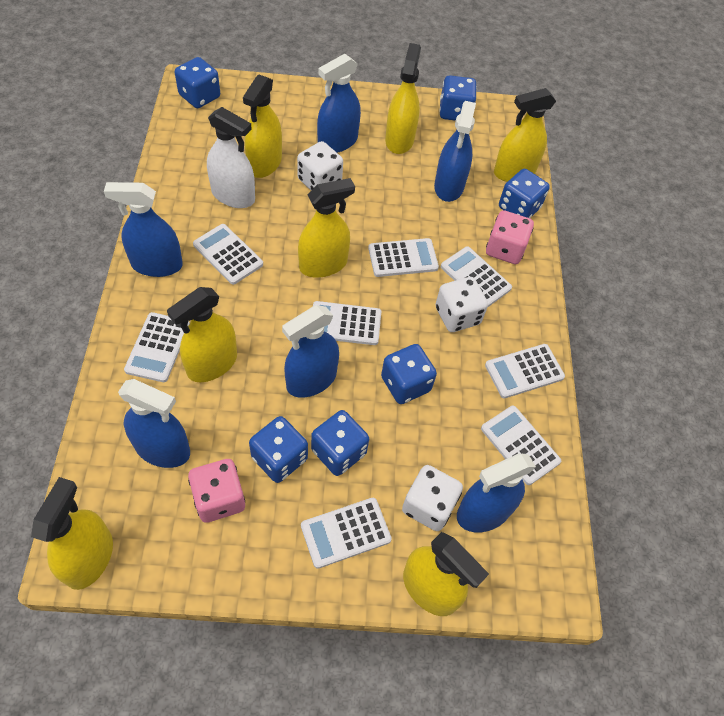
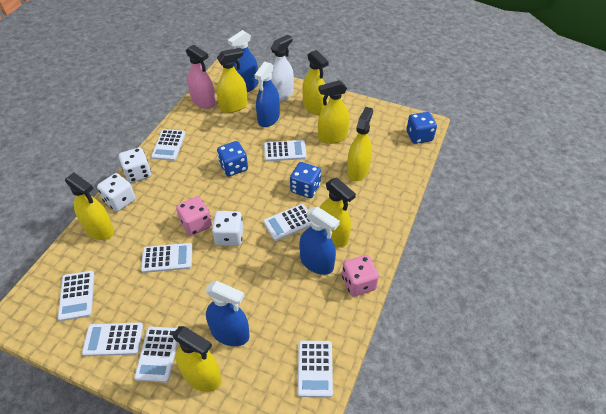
blue dice: [175,57,220,108] [249,416,308,483] [311,410,369,476] [381,344,437,404] [439,75,477,121] [499,169,550,218] = 6 -> [217,141,248,177] [290,162,321,198] [406,112,437,144] = 3
blue spray bottle: [104,182,183,277] [118,379,190,468] [282,305,339,398] [317,54,361,153] [434,101,476,202] [457,453,536,532] = 6 -> [206,281,250,346] [228,30,259,92] [254,62,280,127] [299,206,340,275] = 4
pink spray bottle: none = 0 -> [186,44,216,109] = 1

